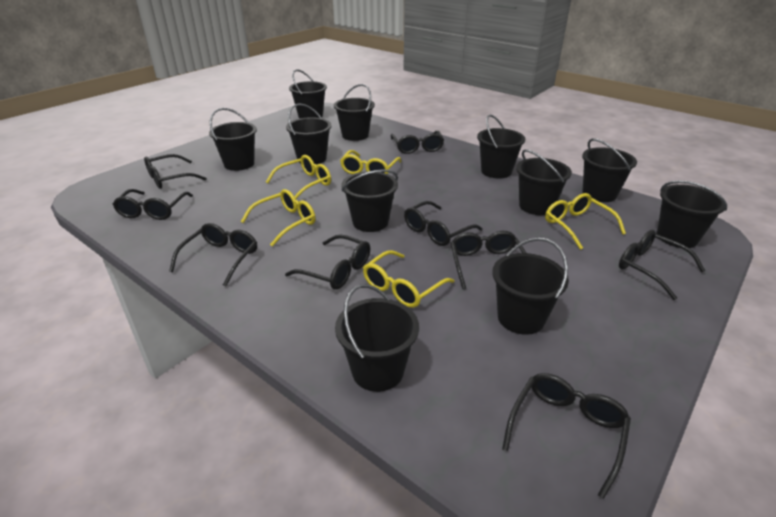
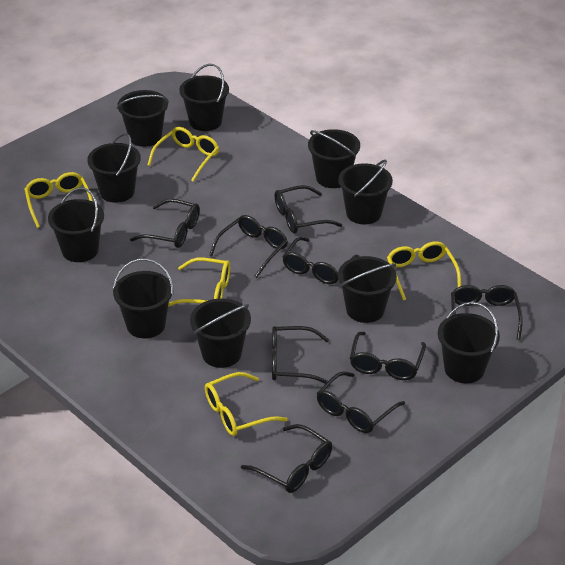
black bucket: [209,108,257,171] [286,103,332,165] [289,69,327,119] [334,84,375,141] [335,284,419,392] [342,169,398,232] [477,114,525,179] [492,237,569,335] [516,149,572,215] [582,138,637,202] [657,180,727,248] = 11 -> [48,187,104,262] [87,133,141,203] [113,258,173,338] [117,90,169,147] [179,64,229,131] [190,298,251,368] [308,129,360,188] [338,159,393,224] [338,256,397,323] [438,302,500,383] = 10

